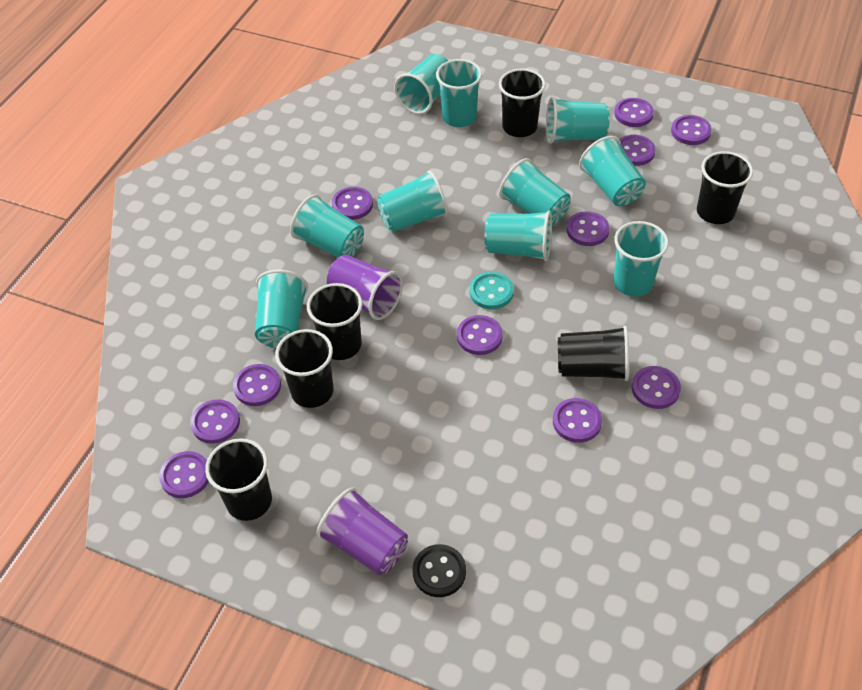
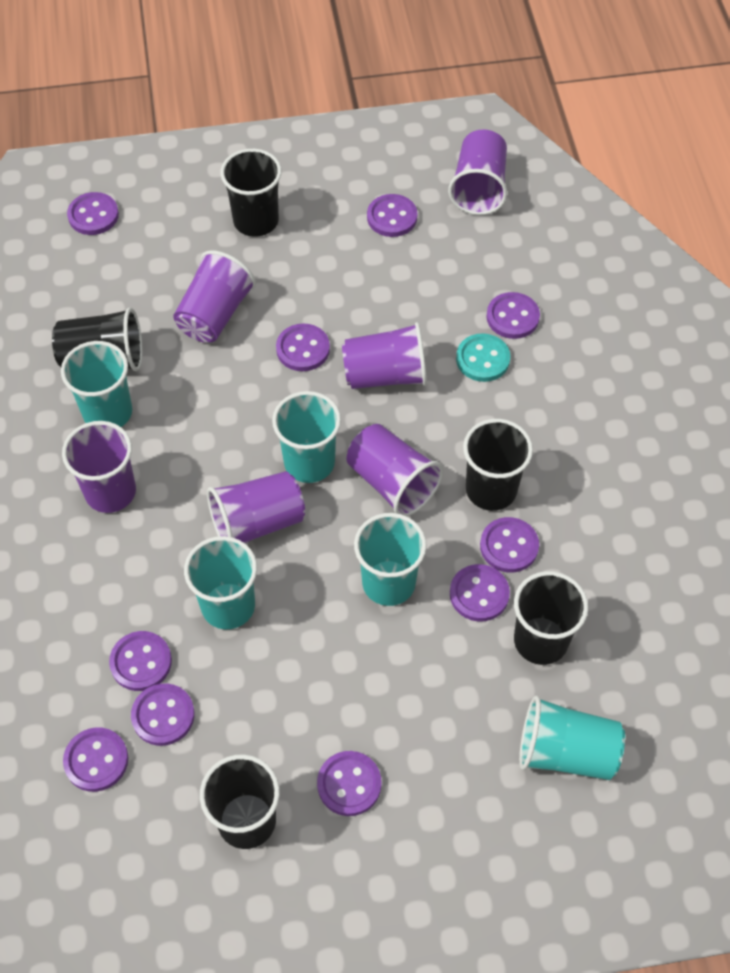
black button: [412,544,466,597] = 1 -> none = 0
black cup: [205,438,272,521] [275,329,333,408] [307,283,362,360] [499,68,546,137] [558,326,629,381] [697,151,753,224] = 6 -> [52,308,142,371] [200,754,280,849] [220,149,281,237] [463,419,533,511] [514,571,588,665] = 5
purple button: [159,451,209,498] [190,399,240,444] [233,364,281,406] [332,187,373,220] [457,315,503,355] [553,398,602,443] [567,211,610,246] [614,98,654,127] [619,135,656,166] [632,366,681,409] [671,115,712,145] = 11 -> [63,727,128,792] [67,192,119,235] [109,631,172,691] [131,683,195,746] [276,324,330,371] [317,751,382,816] [367,194,417,237] [450,564,510,622] [480,517,539,573] [486,292,540,339] = 10
purple cup: [316,487,408,575] [327,255,403,320] = 2 -> [62,421,136,513] [173,250,256,342] [207,471,305,543] [342,322,427,389] [346,424,443,516] [448,129,507,215] = 6
turquoise cup: [255,270,308,348] [290,194,364,258] [377,170,448,232] [394,54,448,114] [436,59,482,127] [484,211,552,261] [499,158,571,225] [546,97,610,144] [579,136,646,206] [613,221,669,297] = 10 -> [61,341,132,427] [184,536,257,629] [272,391,341,483] [354,513,427,606] [519,695,625,780] = 5

